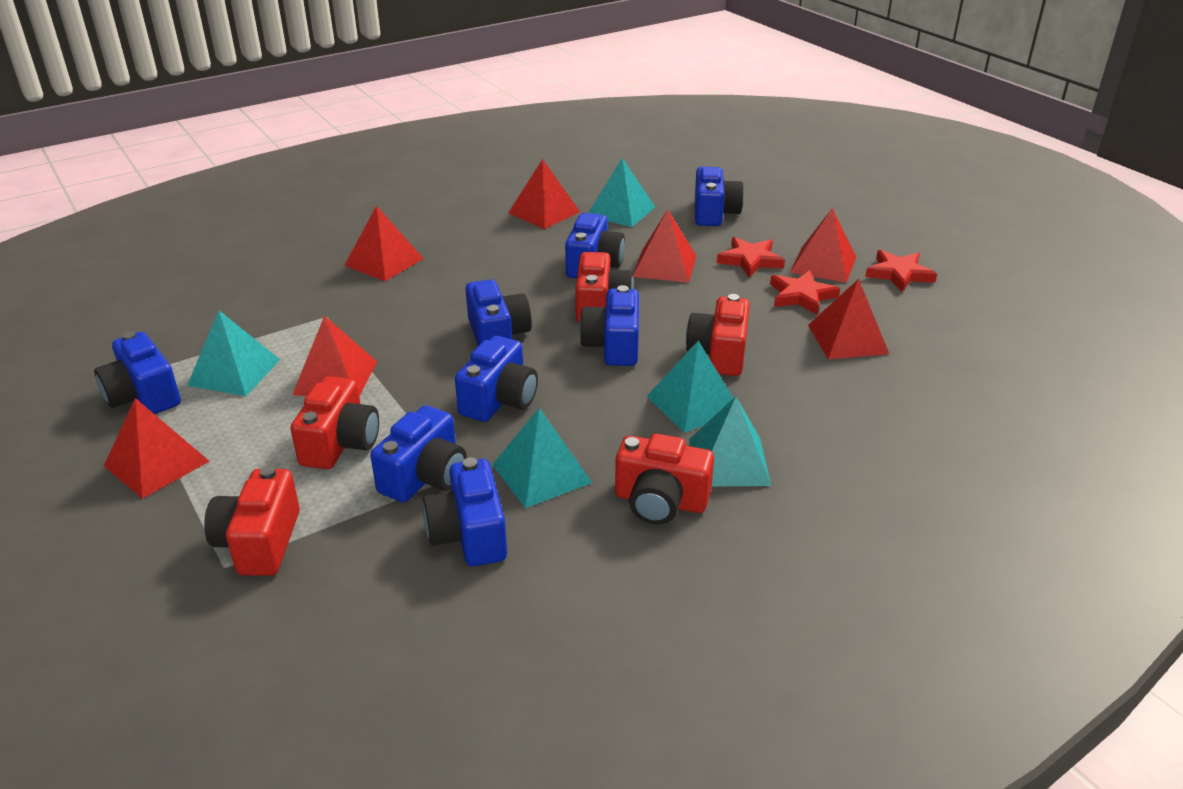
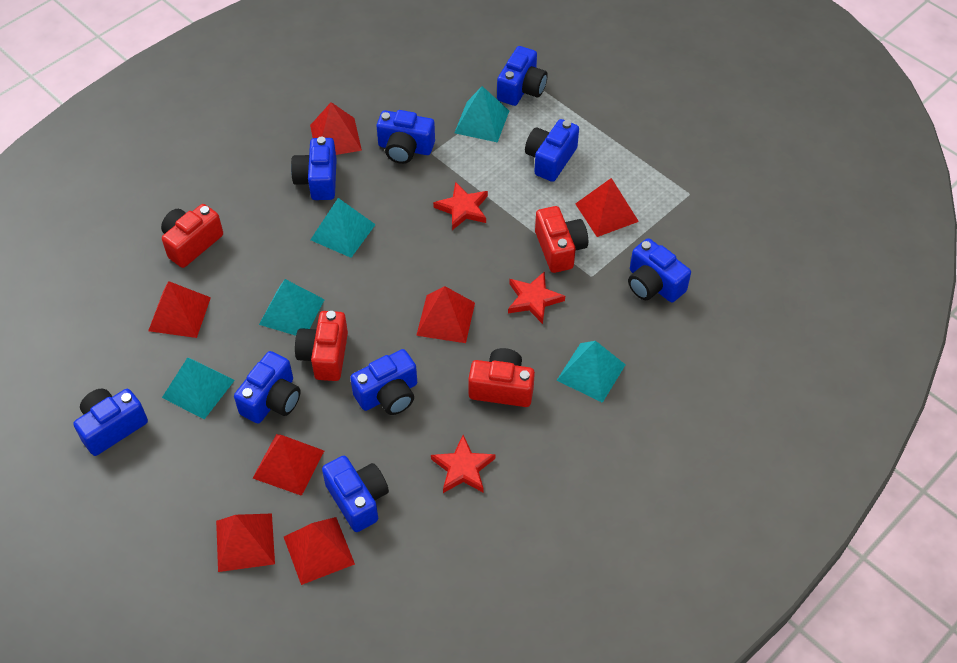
blue camera: [94,331,181,414] [370,405,467,502] [423,457,507,566] [455,336,538,422] [466,279,532,346] [565,213,625,278] [579,285,639,366] [695,167,744,226] = 8 -> [73,388,148,456] [234,351,301,423] [291,137,337,200] [322,456,389,532] [350,349,417,415] [377,110,435,164] [497,46,548,106] [525,119,579,182] [628,238,691,302] = 9
red camera: [204,466,300,576] [290,376,379,469] [575,252,633,323] [615,434,714,525] [686,294,750,376] = 5 -> [161,204,223,268] [295,311,348,381] [468,348,535,407] [535,206,588,273] = 4

